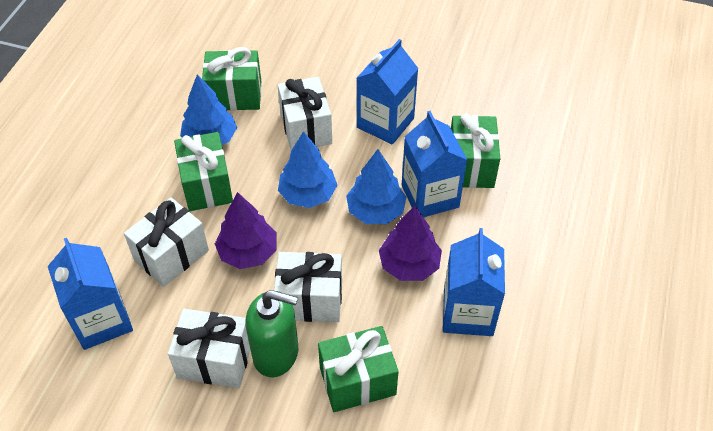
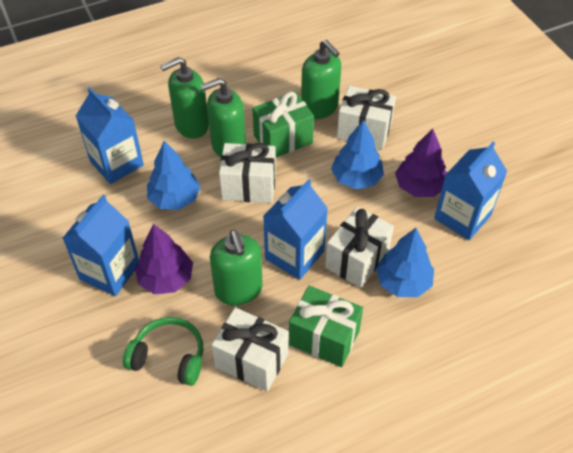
green gift: [174,132,233,211] [202,47,261,111] [318,326,399,412] [451,114,500,188] = 4 -> [252,91,314,157] [289,286,363,367] = 2
green headphones: none = 0 -> [123,317,203,386] = 1
green soap dispenser: [245,290,298,377] = 1 -> [160,57,209,139] [200,78,246,157] [210,230,263,306] [301,40,341,119] = 4

